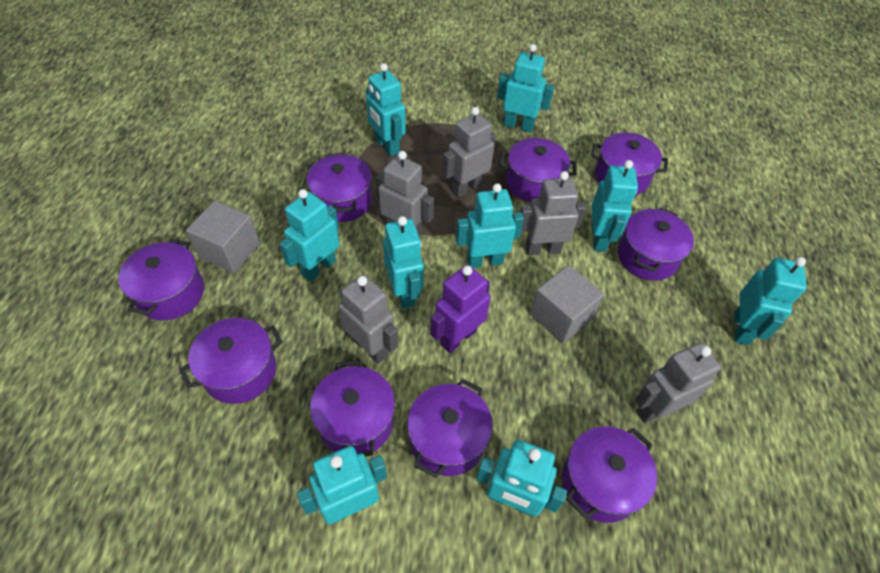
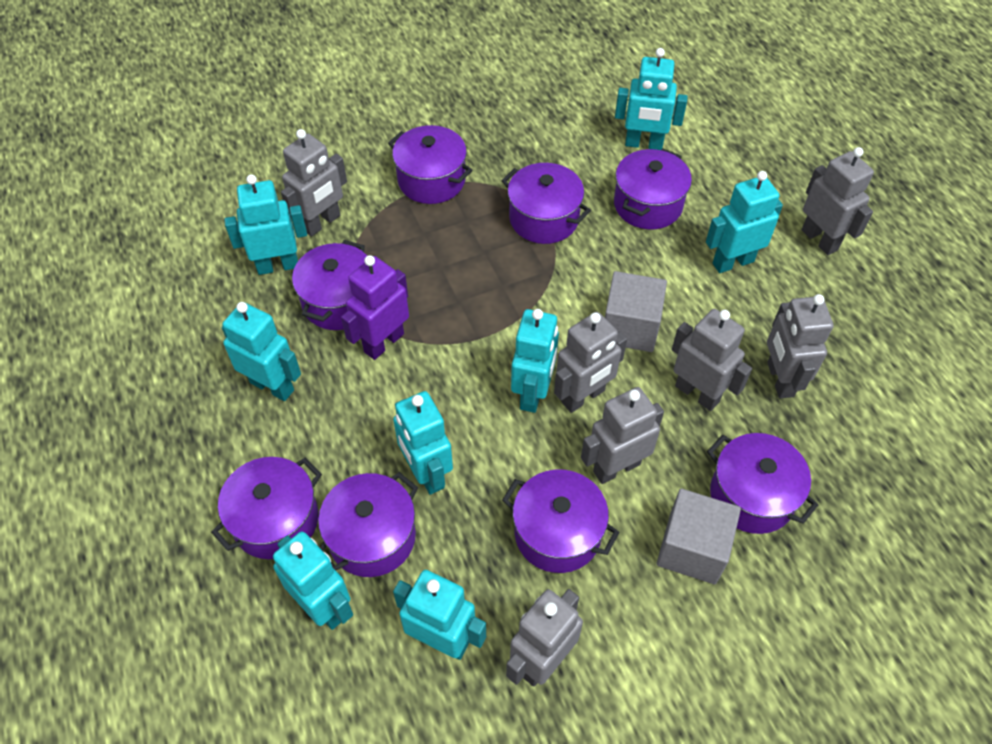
grey robot: [338,275,398,364] [376,151,434,236] [442,107,496,198] [520,171,586,255] [635,343,721,423] = 5 -> [281,129,347,237] [506,589,583,687] [554,312,627,413] [581,387,664,484] [672,309,752,411] [767,294,834,398] [802,147,874,255] = 7
purple pot: [118,239,204,320] [179,318,283,404] [307,153,372,222] [310,360,395,457] [407,379,493,478] [499,138,576,202] [562,426,657,523] [591,132,668,195] [618,208,694,281] = 9 -> [211,457,322,559] [292,240,367,330] [318,472,418,577] [388,125,473,204] [502,163,591,244] [502,469,620,573] [614,149,692,230] [707,433,818,534] = 8
turquoise robot: [279,189,340,282] [297,446,387,524] [366,63,406,157] [383,216,424,309] [456,183,524,268] [476,440,567,516] [497,44,554,133] [591,160,638,252] [734,257,807,345] = 9 -> [222,302,301,401] [224,174,307,275] [273,532,353,630] [393,391,453,495] [393,570,486,660] [511,309,559,413] [615,48,688,150] [706,171,783,273] = 8

